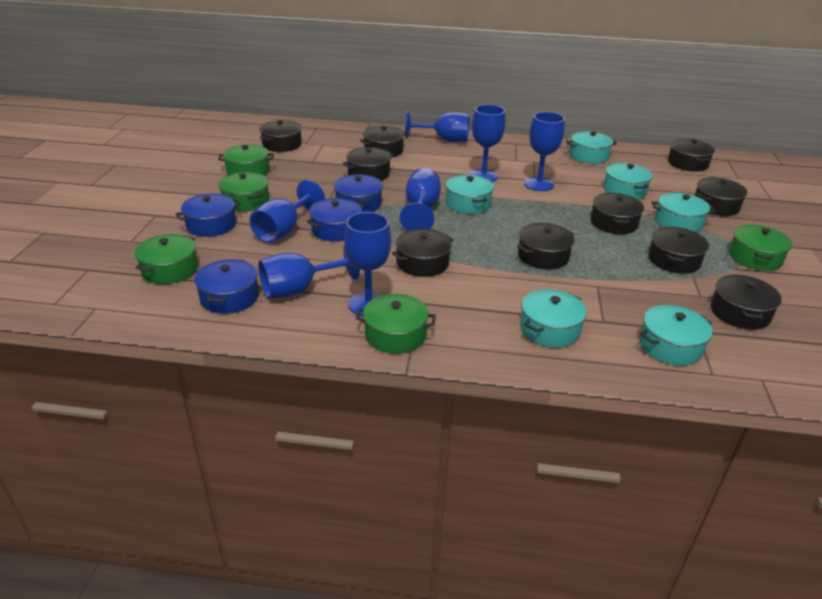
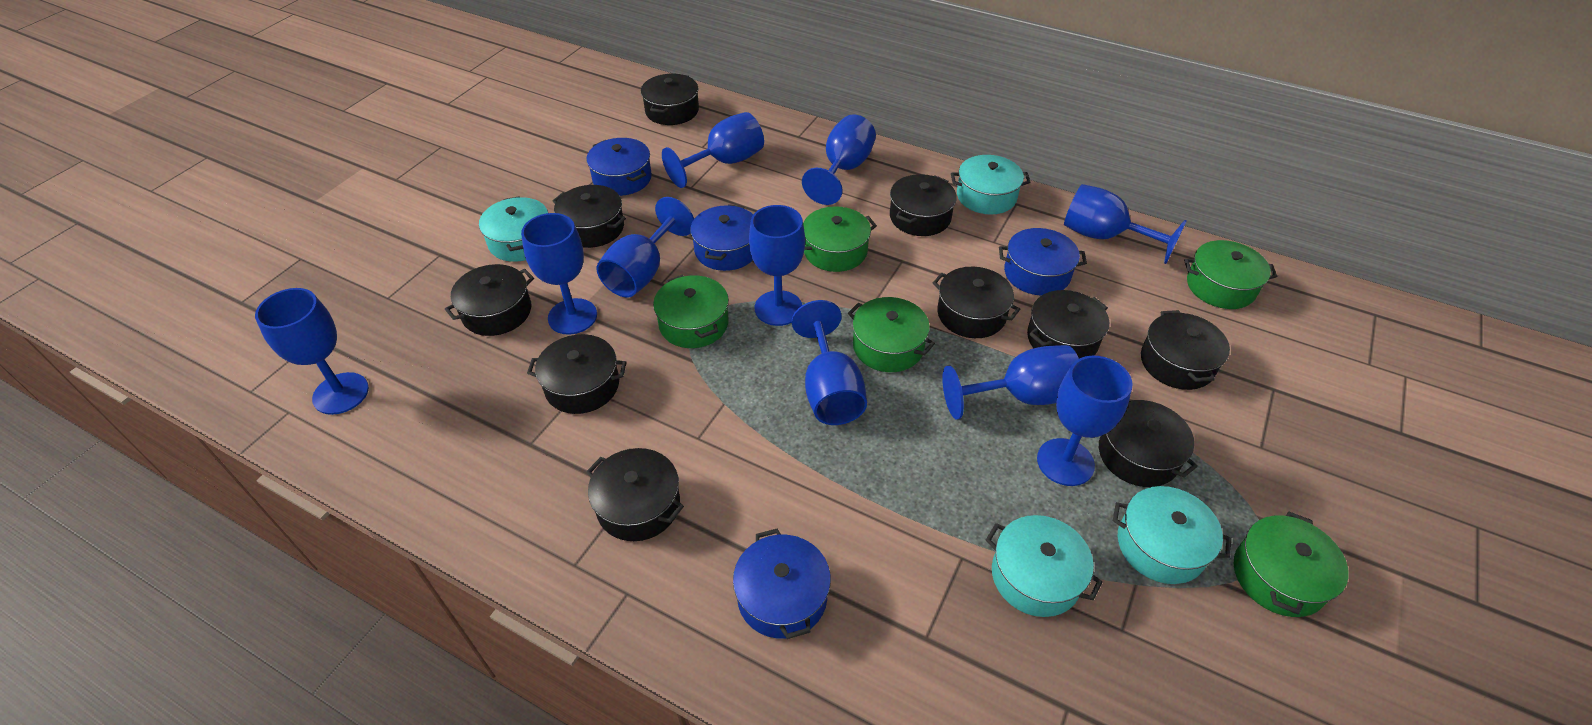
blue goblet: [250,180,325,243] [258,244,360,299] [344,212,391,316] [400,168,441,231] [405,111,470,142] [469,105,506,182] [524,112,565,191] = 7 -> [255,288,369,415] [521,213,597,335] [596,197,694,298] [662,112,764,188] [749,205,805,326] [792,300,867,425] [802,115,876,205] [942,345,1079,420] [1037,356,1132,486] [1064,184,1187,264] = 10
turquoise pot: [446,175,494,214] [520,289,587,348] [566,131,617,164] [603,163,653,199] [639,305,713,366] [652,192,715,232] = 6 -> [479,196,548,262] [951,155,1031,215] [986,515,1102,617] [1113,486,1231,584] = 4

